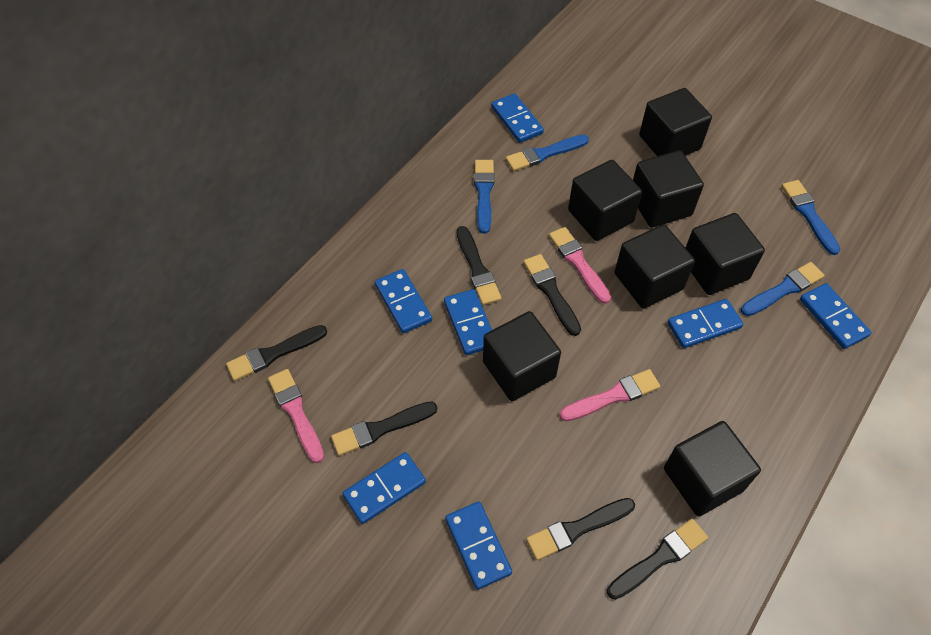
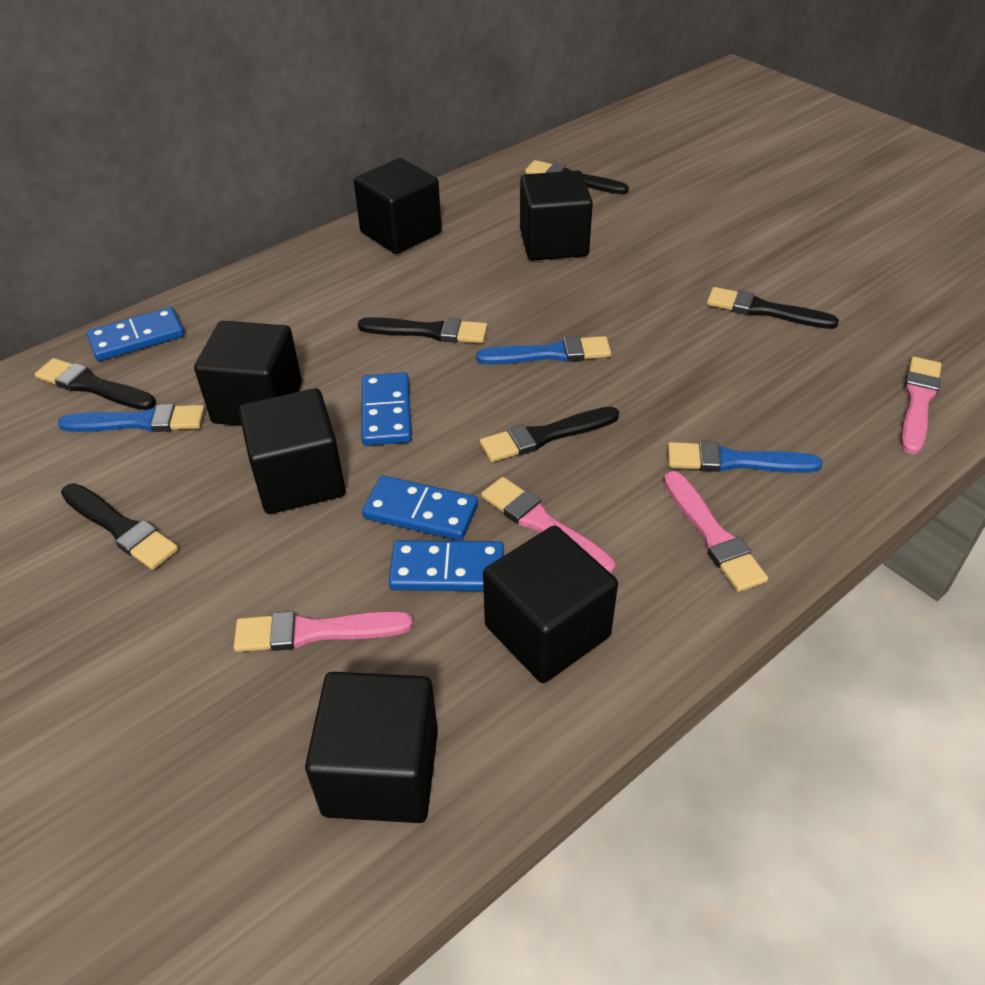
black cube: [483,311,561,401] [568,160,642,241] [615,224,695,309] [633,150,704,228] [639,88,712,156] [664,421,761,517] [686,213,765,295] = 7 -> [194,321,302,426] [239,388,345,514] [305,672,438,823] [354,158,442,254] [483,526,618,683] [520,170,593,261] = 6
blue brush: [474,160,494,234] [506,135,589,171] [741,262,825,316] [781,180,840,255] = 4 -> [58,404,205,432] [476,336,611,365] [668,441,823,473] = 3
blue domino: [342,452,426,524] [375,269,432,333] [444,289,492,355] [445,502,512,590] [491,93,544,143] [667,299,743,348] [800,283,871,349] = 7 -> [87,307,184,361] [362,372,412,446] [362,476,478,541] [389,540,504,591] = 4
pink brush: [268,369,324,463] [549,227,611,304] [559,369,660,422] = 3 -> [234,611,413,652] [481,477,615,574] [664,471,768,592] [901,357,941,454] = 4

